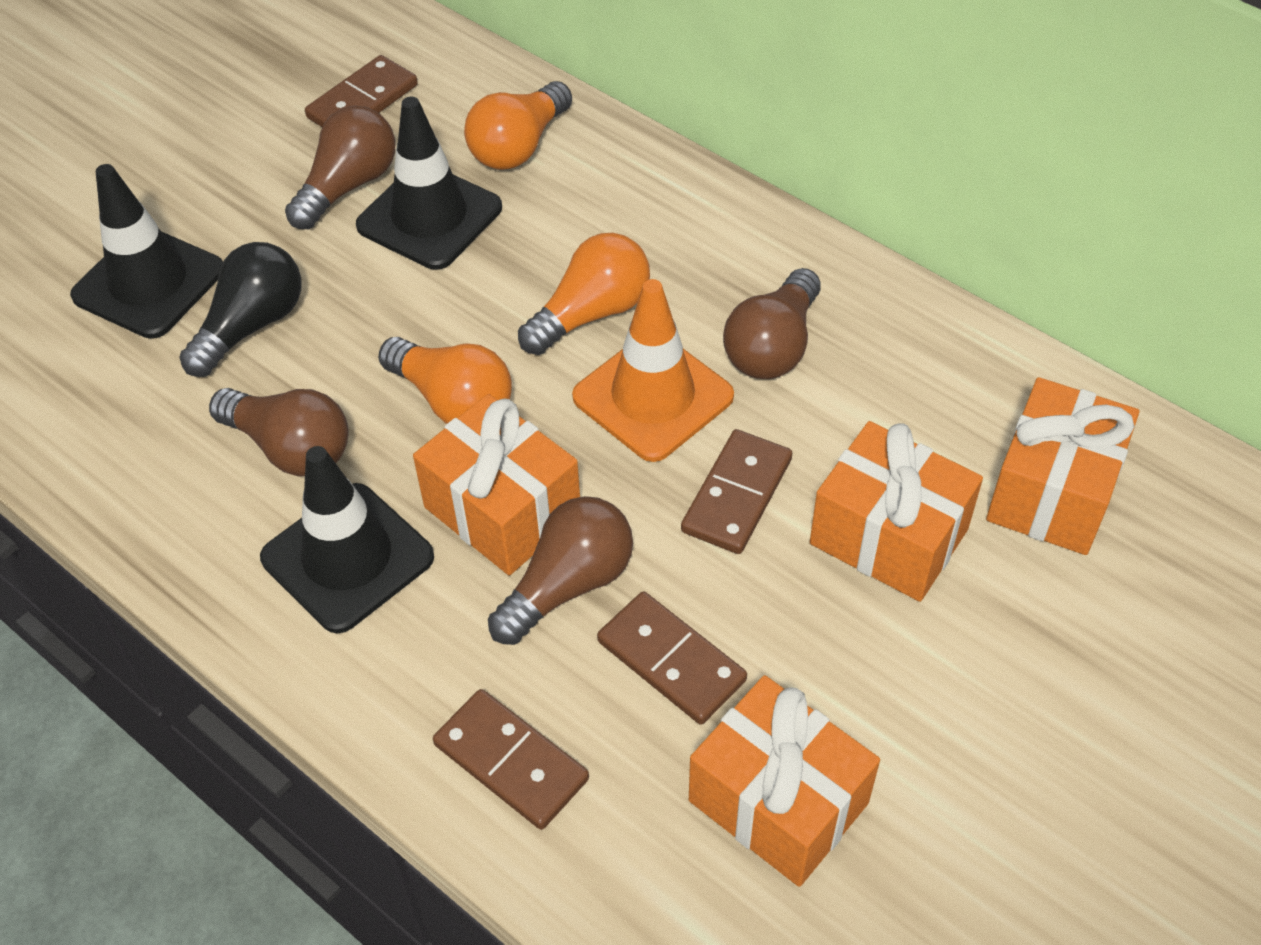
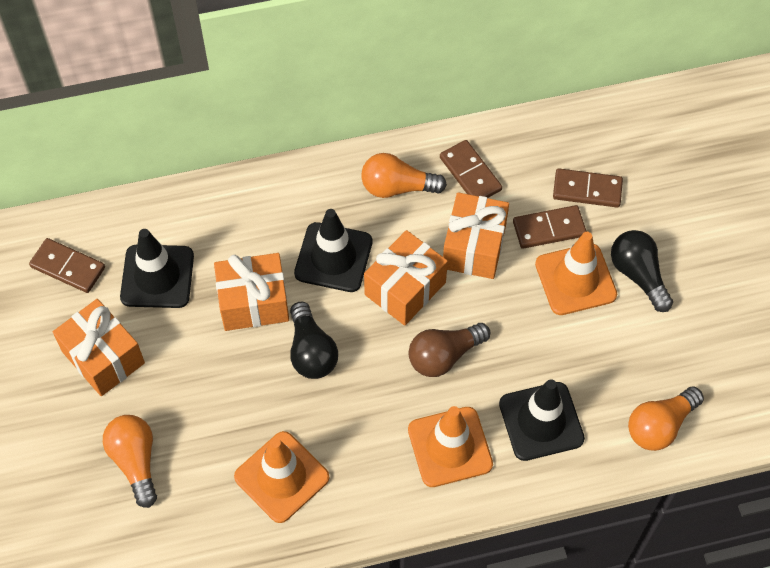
black light bulb: [180,242,302,377] = 1 -> [290,302,338,379] [611,230,673,312] = 2
brown light bulb: [209,388,349,477] [285,106,395,229] [488,496,633,645] [723,268,821,379] = 4 -> [409,323,490,377] = 1
orange traffic cone: [572,279,734,462] = 1 -> [234,431,329,523] [408,406,493,487] [535,232,617,315] = 3

